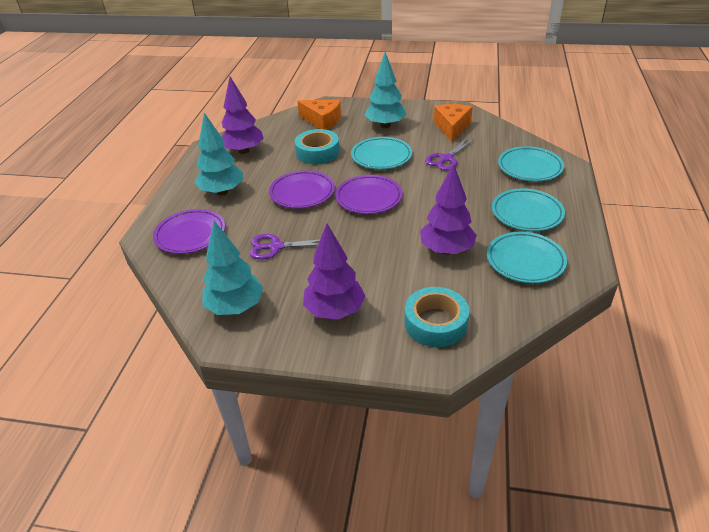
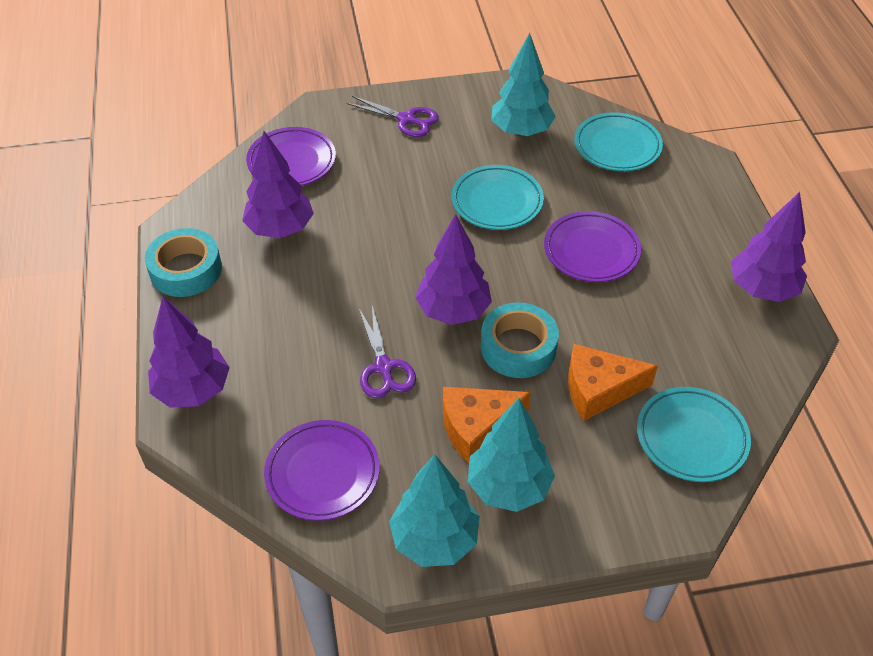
purple tree: [222,77,264,154] [303,223,365,320] [420,164,477,255] = 3 -> [148,297,230,408] [242,131,314,238] [416,214,492,325] [731,192,807,302] = 4
turquoise plate: [351,137,412,169] [487,232,567,283] [492,188,565,231] [498,146,564,181] = 4 -> [451,165,544,230] [574,112,663,171] [637,387,751,482] = 3

